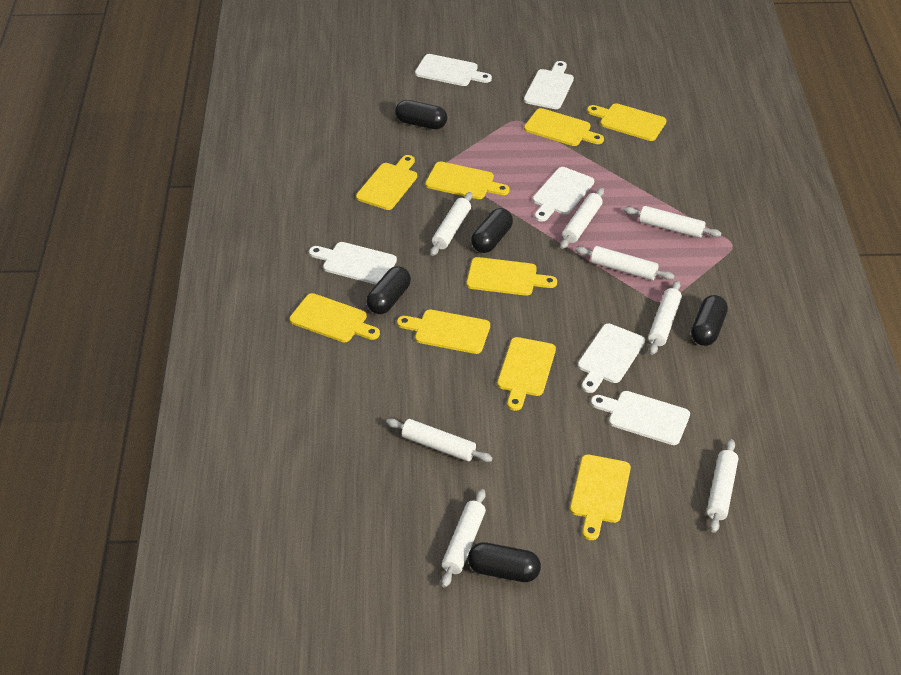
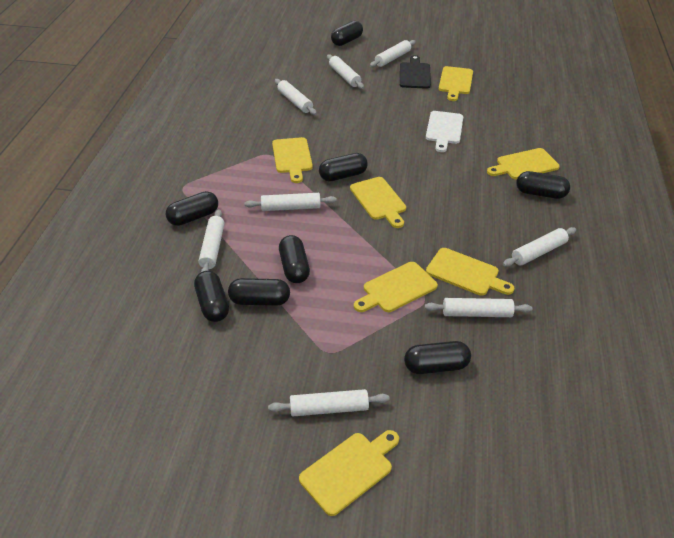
black capsule: [366,266,411,314] [395,100,447,129] [468,542,541,582] [471,208,513,253] [691,295,728,346] = 5 -> [166,191,218,226] [194,271,229,322] [228,278,290,306] [279,235,310,283] [319,153,368,181] [331,21,363,46] [404,341,471,374] [516,171,570,199] = 8
black cutting board: none = 0 -> [400,55,431,89] = 1
white cutting board: [309,242,397,285] [415,54,492,86] [524,61,574,109] [533,167,594,222] [578,324,645,393] [591,391,690,445] = 6 -> [426,111,463,152] = 1
yellow cutting board: [289,293,380,342] [356,155,417,210] [397,310,490,354] [425,161,510,199] [466,257,557,296] [497,337,556,411] [524,108,604,146] [570,454,631,540] [587,103,667,141] = 9 -> [272,137,313,183] [299,430,399,516] [350,177,406,228] [354,262,438,312] [426,248,514,296] [439,66,473,101] [487,148,560,179] = 7

